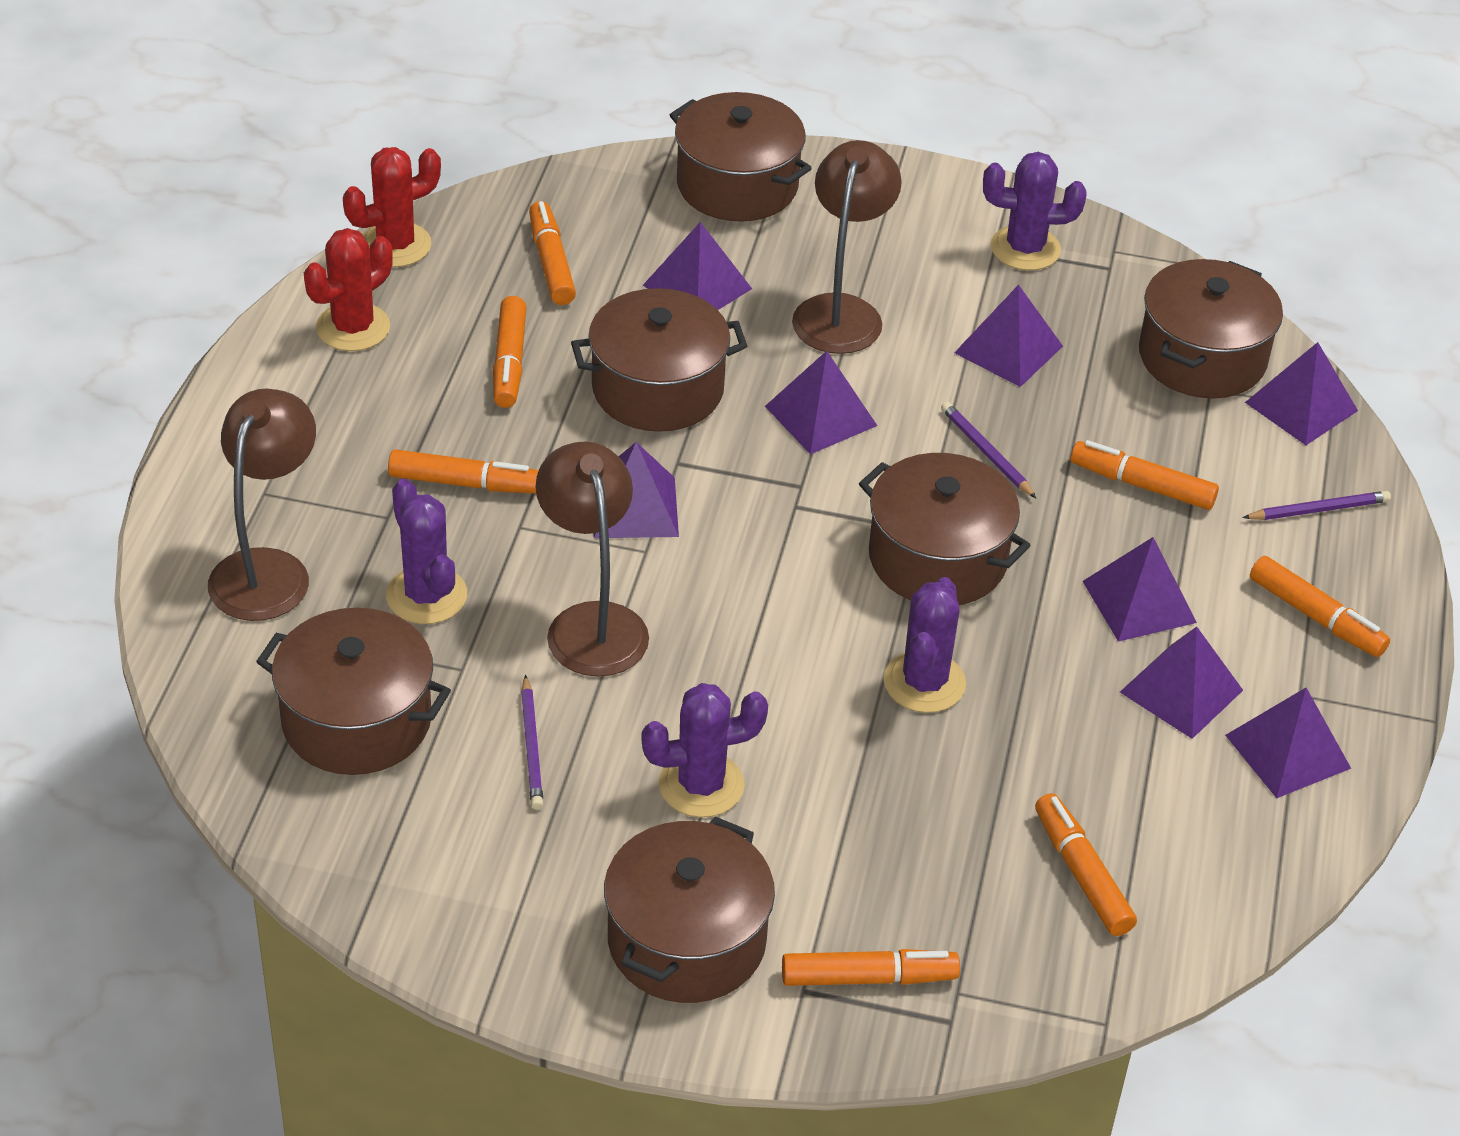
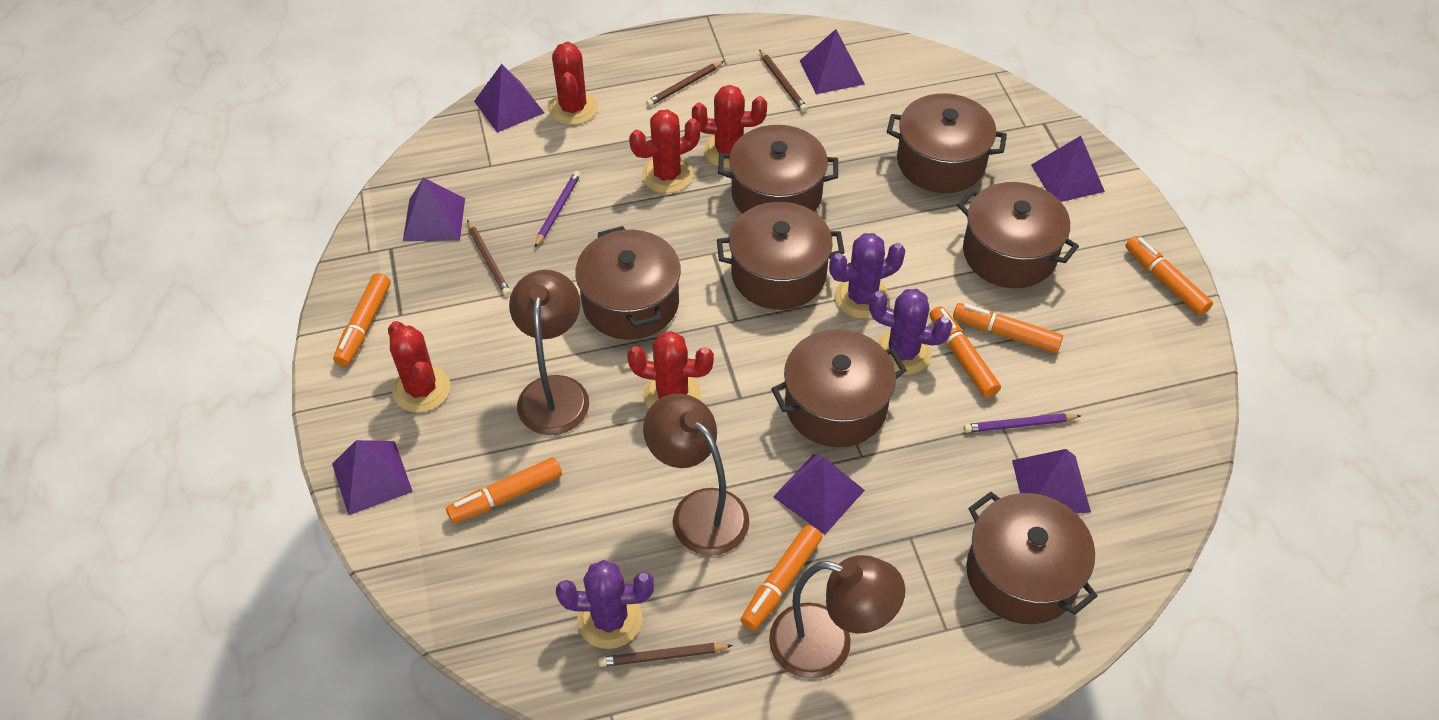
brown pencil: none = 0 -> [467,220,511,296] [598,643,733,667] [646,61,724,107] [759,49,808,112] = 4
brown pot: [256,608,451,775] [571,288,747,432] [604,817,775,1003] [670,92,812,222] [859,453,1031,605] [1139,259,1283,399] = 6 -> [575,226,681,340] [717,202,845,310] [718,125,838,214] [771,329,907,447] [887,93,1007,193] [957,182,1079,288] [966,492,1098,624] = 7
orange marker: [388,449,538,493] [493,296,526,408] [529,201,576,305] [782,949,960,986] [1035,793,1137,936] [1070,440,1219,510] [1250,556,1390,657] = 7 -> [333,273,390,367] [446,457,562,523] [741,525,822,631] [929,306,1001,398] [953,303,1063,353] [1125,236,1213,316] = 6
purple cactus: [386,479,467,624] [642,683,768,817] [884,577,966,713] [983,152,1087,270] = 4 -> [556,560,654,649] [829,233,906,319] [869,289,953,375] = 3
purple pencil: [521,675,544,810] [941,402,1036,498] [1242,491,1391,520] = 3 -> [535,171,581,247] [964,413,1081,433] = 2
purple pyramid: [593,442,679,538] [643,222,752,310] [765,351,877,454] [954,285,1063,387] [1082,537,1197,642] [1120,627,1243,739] [1225,688,1351,798] [1245,342,1358,445] = 8 -> [332,440,413,515] [403,177,465,241] [474,64,544,133] [773,454,865,534] [800,29,865,94] [1012,449,1091,513] [1031,136,1105,202] = 7
red cactus: [304,228,393,351] [343,147,441,267] = 2 -> [388,321,450,413] [549,42,598,125] [627,331,714,409] [629,110,701,193] [692,85,767,168] = 5

